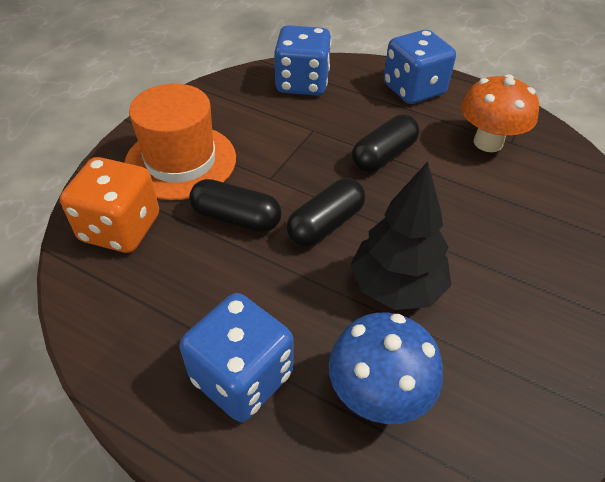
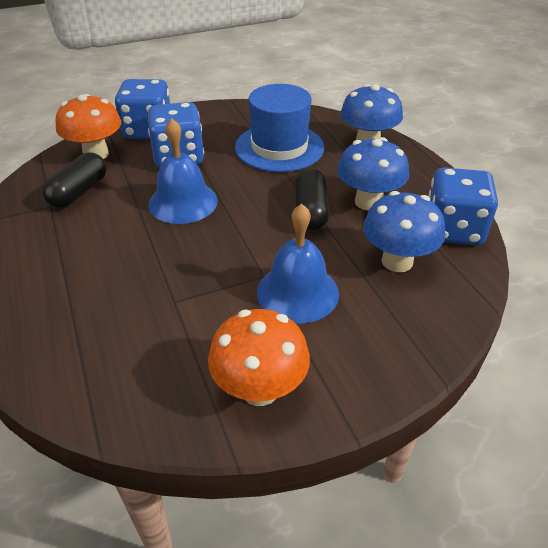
black capsule: [189,179,282,232] [287,178,365,247] [352,114,419,172] = 3 -> [42,153,107,208] [295,168,329,231] = 2
black tree: [350,162,451,310] = 1 -> none = 0
blue bell: none = 0 -> [148,118,218,224] [257,204,339,324] = 2
blue hat: none = 0 -> [235,84,324,172] = 1
blue mushroom: [329,313,443,424] = 1 -> [337,137,409,211] [341,84,403,140] [363,191,445,272] = 3
orange dice: [60,157,159,253] = 1 -> none = 0
orange hat: [124,84,236,200] = 1 -> none = 0
orange mushroom: [461,74,539,152] = 1 -> [55,94,121,159] [208,309,310,406] = 2

